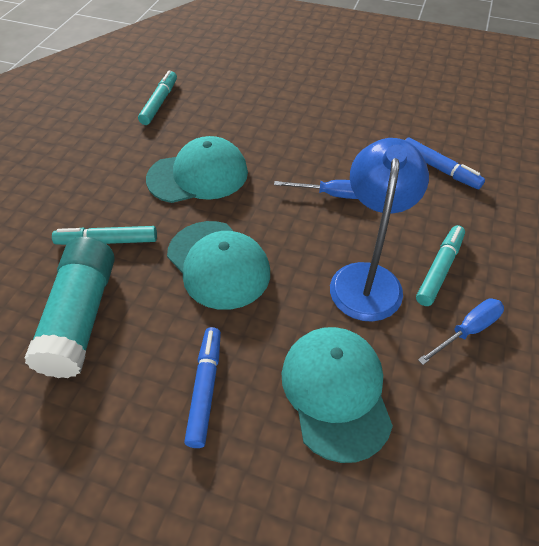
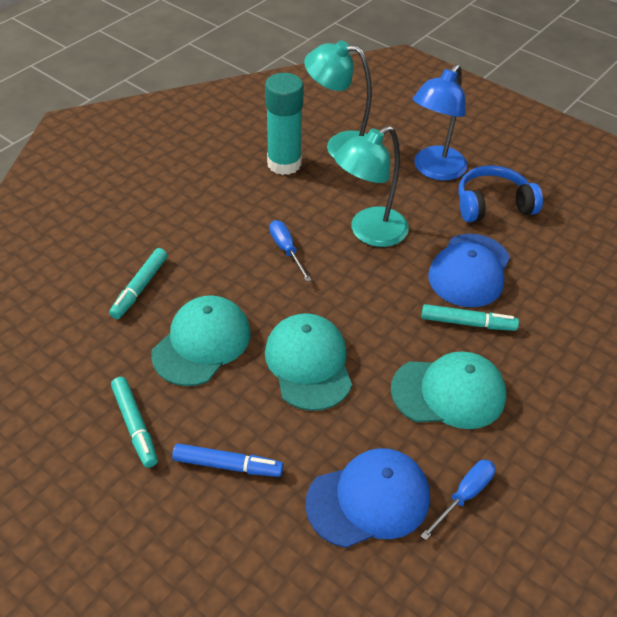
blue cap: none = 0 -> [305,448,430,548] [428,234,510,307] = 2
blue headphones: none = 0 -> [458,165,543,223] = 1
blue marker: [184,327,221,448] [405,138,485,189] = 2 -> [172,443,283,477] = 1
turquoise lamp: none = 0 -> [304,40,372,158] [334,126,409,247] = 2

